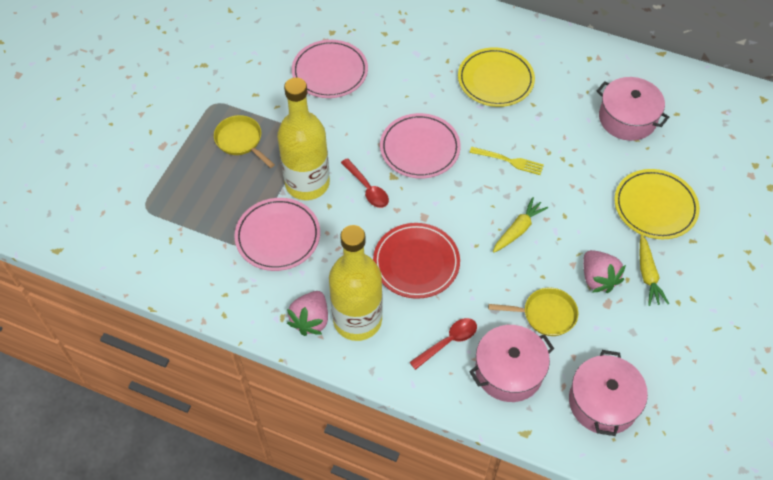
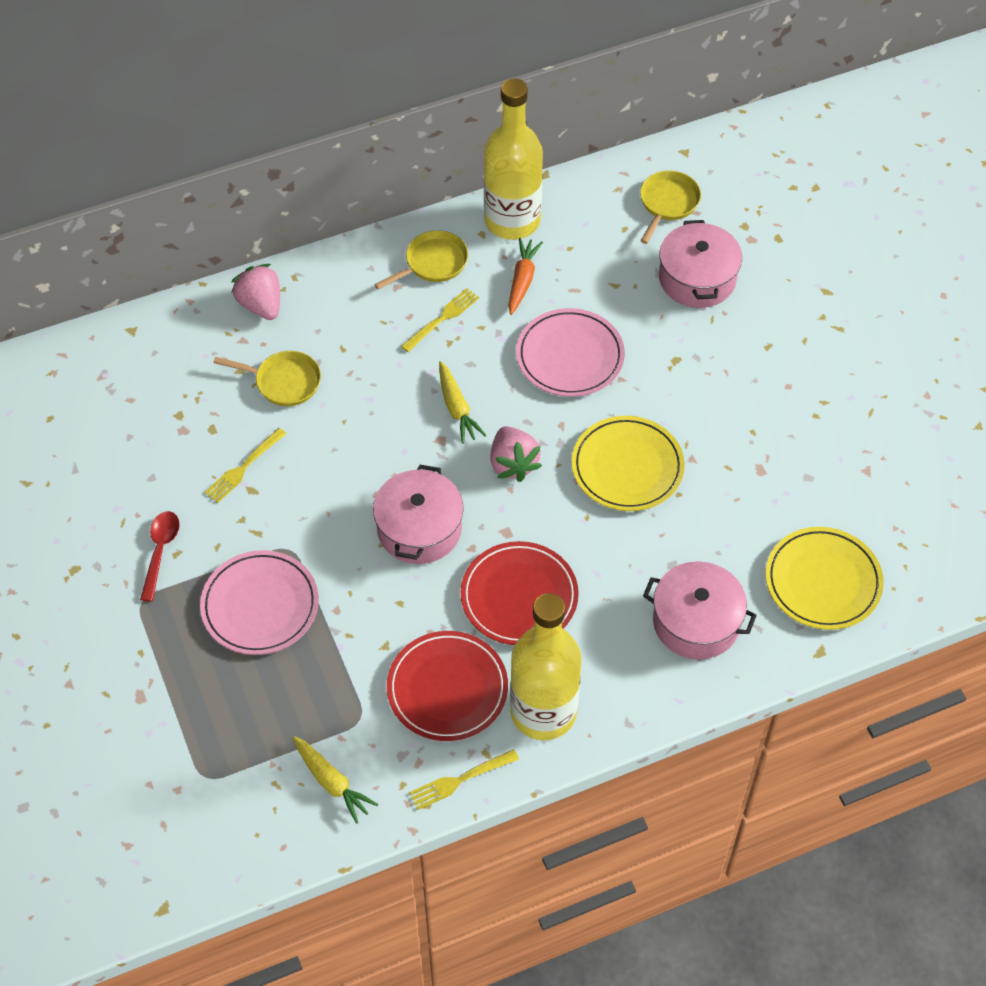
orange carrot: none = 0 -> [508,238,543,315] = 1
pink plate: [234,198,320,271] [292,40,368,98] [380,113,461,178] = 3 -> [200,550,319,655] [516,308,625,397] = 2
red plate: [373,223,460,299] = 1 -> [387,631,508,741] [461,541,579,645] = 2
red spoon: [341,158,389,208] [409,318,477,370] = 2 -> [140,511,180,602] = 1
yellow fork: [469,147,544,175] = 1 -> [204,428,286,503] [401,288,479,352] [409,749,519,810] = 3
yellow pan: [214,115,275,168] [488,288,578,336] = 2 -> [213,351,321,406] [374,231,468,290] [640,171,701,244] = 3

